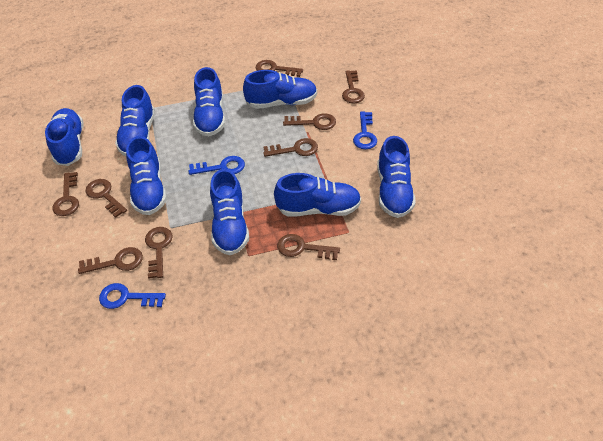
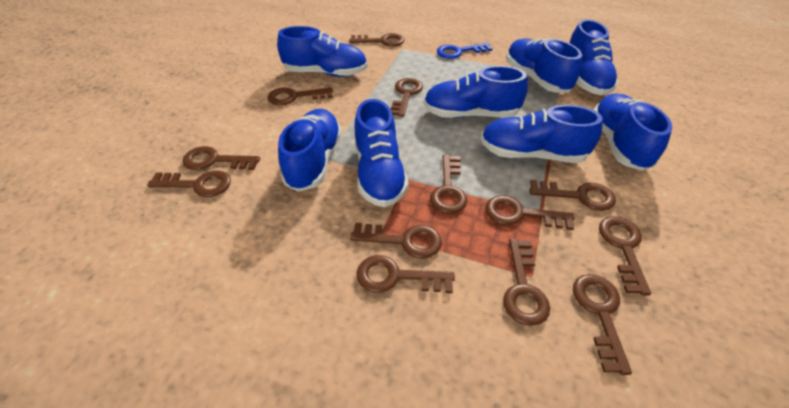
blue key: [99,283,166,309] [189,156,245,175] [353,112,377,149] = 3 -> [437,43,493,59] = 1
brown key: [52,172,79,216] [78,247,143,274] [85,179,127,218] [145,227,173,279] [256,60,303,77] [263,138,318,157] [277,234,340,260] [283,113,336,130] [342,70,365,103] = 9 -> [147,171,231,197] [182,146,260,170] [267,87,333,106] [350,33,405,47] [350,222,442,259] [356,255,455,293] [391,78,423,117] [430,155,467,214] [485,195,574,230] [503,239,550,326] [530,180,616,211] [573,274,632,375] [599,216,651,296] = 13

